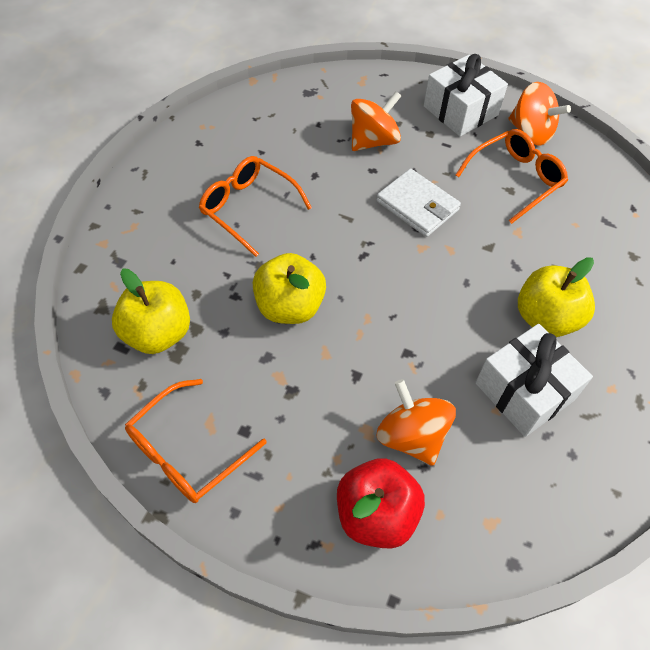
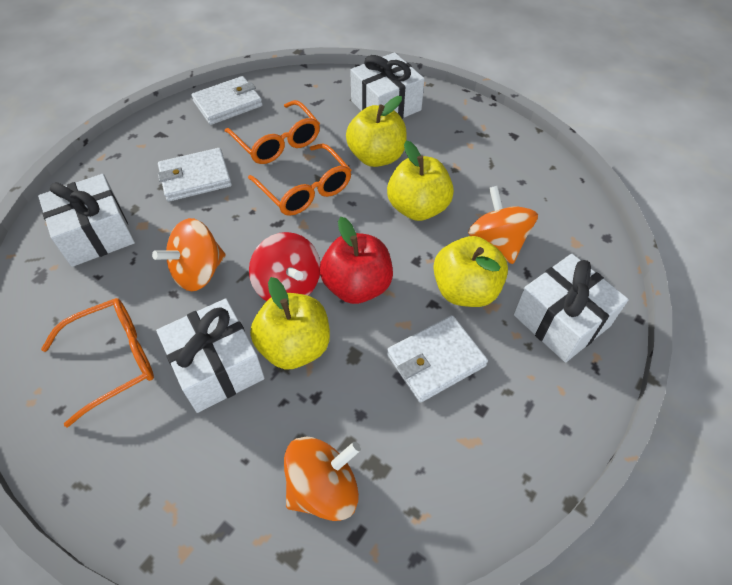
red spinning top: none = 0 -> [249,232,320,301] = 1
white gift: [424,54,508,136] [475,324,593,437] = 2 -> [38,174,135,267] [156,298,265,413] [350,52,425,119] [514,254,629,363] = 4
white wallet: [376,169,461,237] = 1 -> [158,148,232,202] [191,76,263,125] [387,315,488,403] = 3
yellow apple: [112,268,190,354] [253,253,326,324] [518,257,595,337] = 3 -> [250,277,330,370] [346,96,407,167] [387,140,454,221] [433,236,508,307] = 4

